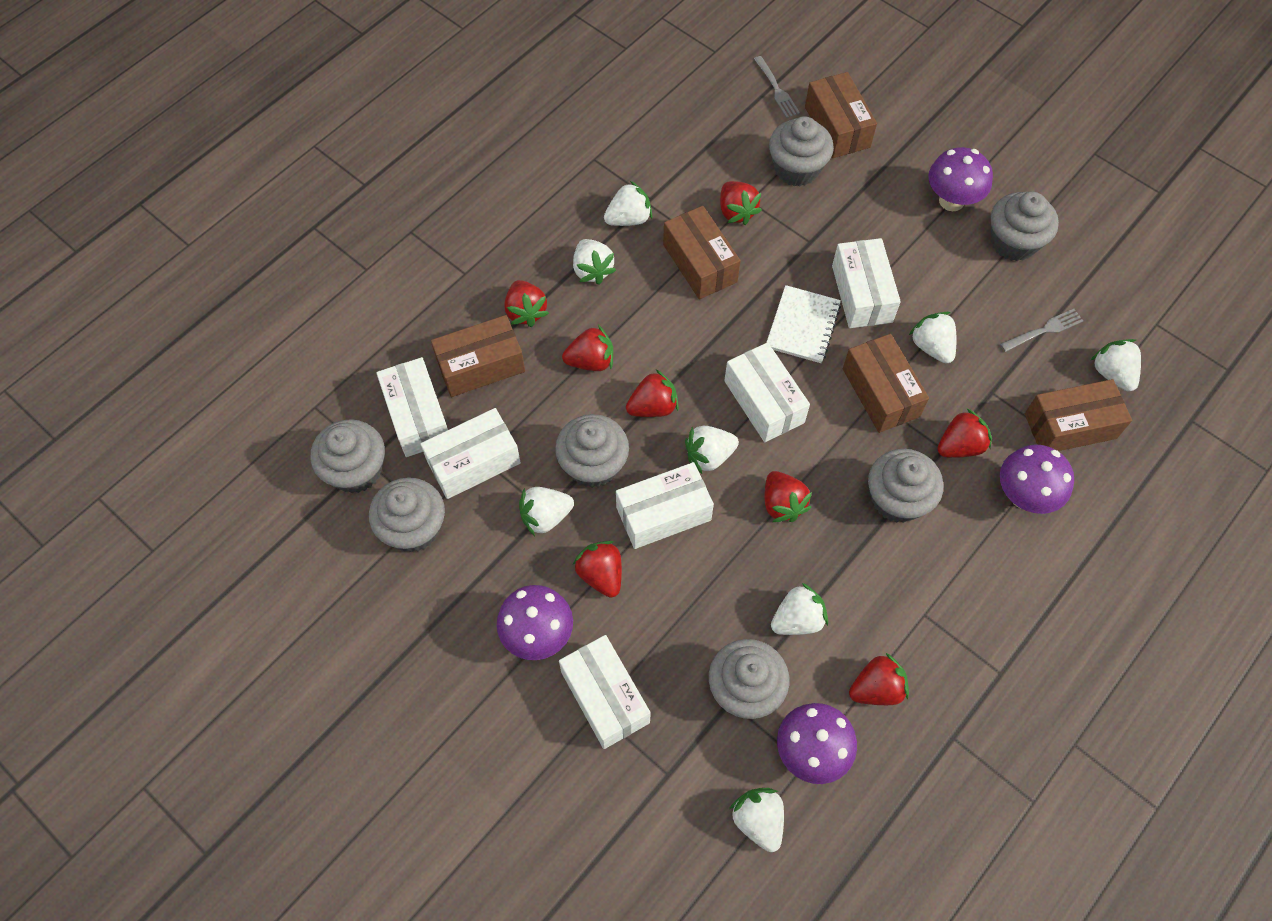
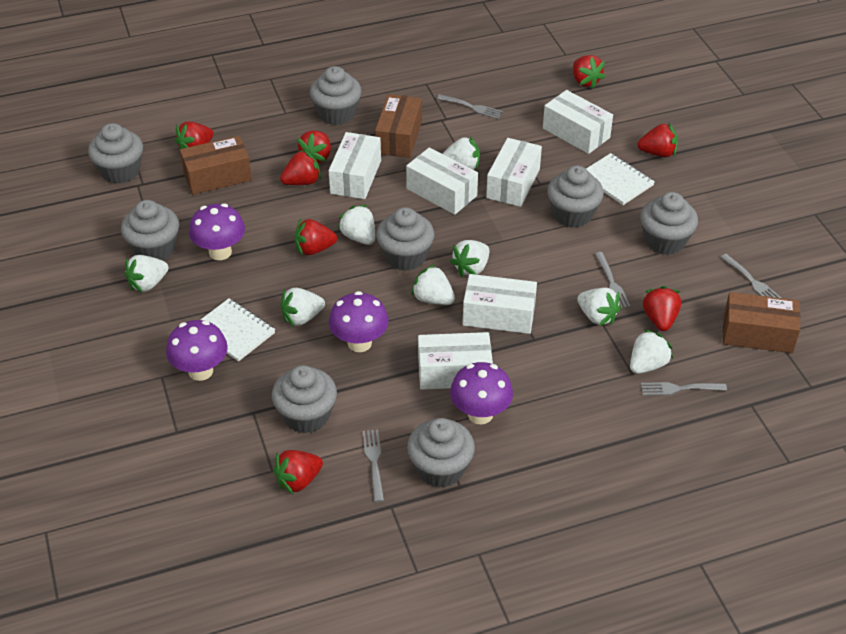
brown box: [431,315,525,397] [663,206,741,299] [805,72,877,158] [843,334,929,433] [1025,379,1132,451] = 5 -> [180,136,252,195] [375,94,422,158] [723,292,800,353] = 3
grey cupcake: [310,419,385,493] [369,477,445,552] [555,414,629,488] [709,639,789,719] [769,116,834,186] [868,449,943,523] [991,191,1059,261] = 7 -> [88,123,143,184] [121,200,179,260] [272,365,337,434] [310,66,362,125] [376,207,434,271] [407,418,475,488] [547,166,604,228] [640,192,698,255] = 8
grey fork: [754,56,800,118] [1000,309,1083,352] = 2 -> [362,430,384,502] [437,94,503,119] [595,252,630,309] [641,382,727,395] [721,254,781,298] = 5
white notebook: [766,285,841,363] = 1 -> [200,298,275,362] [586,153,655,205] = 2

